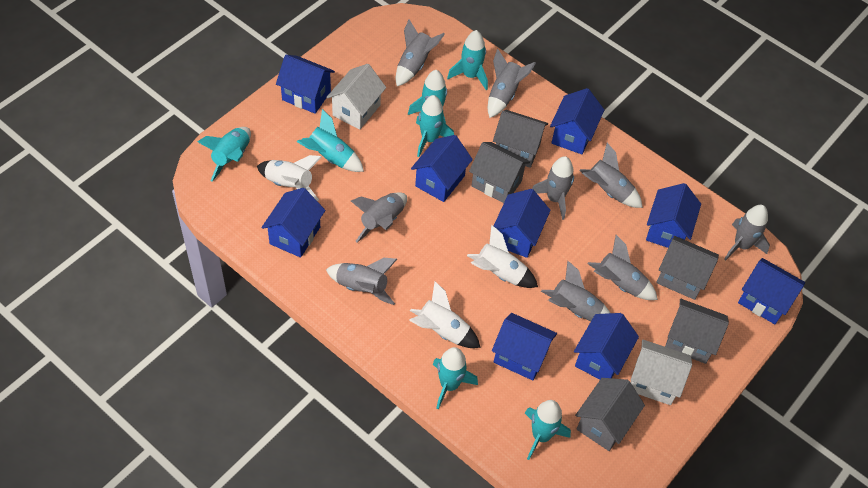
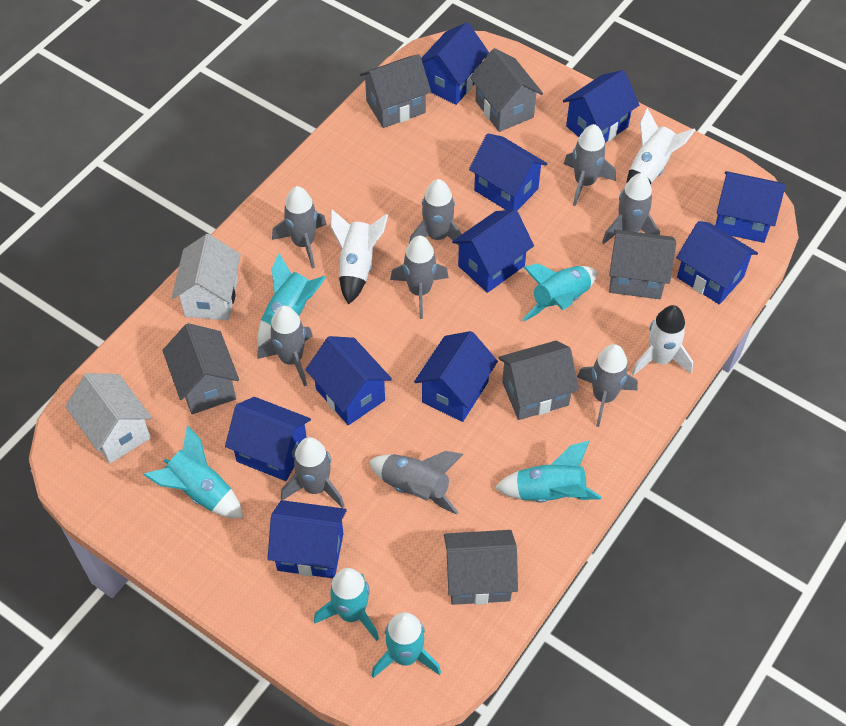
blue house: [262,188,325,258] [276,55,335,114] [411,135,473,202] [492,313,557,381] [494,189,551,258] [550,88,604,154] [574,313,639,380] [646,183,701,248] [738,258,805,324] = 9 -> [225,397,311,481] [268,500,347,578] [306,336,392,425] [414,331,498,422] [421,22,489,105] [452,210,534,293] [469,133,547,211] [563,70,639,143] [676,221,758,304] [715,171,785,243] = 10
grey house: [469,142,530,203] [493,110,548,168] [575,378,645,451] [656,236,719,300] [665,299,729,364] = 5 -> [162,323,239,414] [360,54,431,128] [444,530,518,605] [470,48,543,132] [498,341,579,420] [609,229,676,299] = 6
turquoise rocket: [197,127,251,181] [297,109,364,172] [408,70,447,124] [416,95,454,157] [433,347,478,409] [447,30,488,90] [525,400,571,460] = 7 -> [144,426,243,518] [258,253,326,347] [314,568,379,641] [371,612,441,678] [495,441,602,502] [522,264,597,321] = 6

